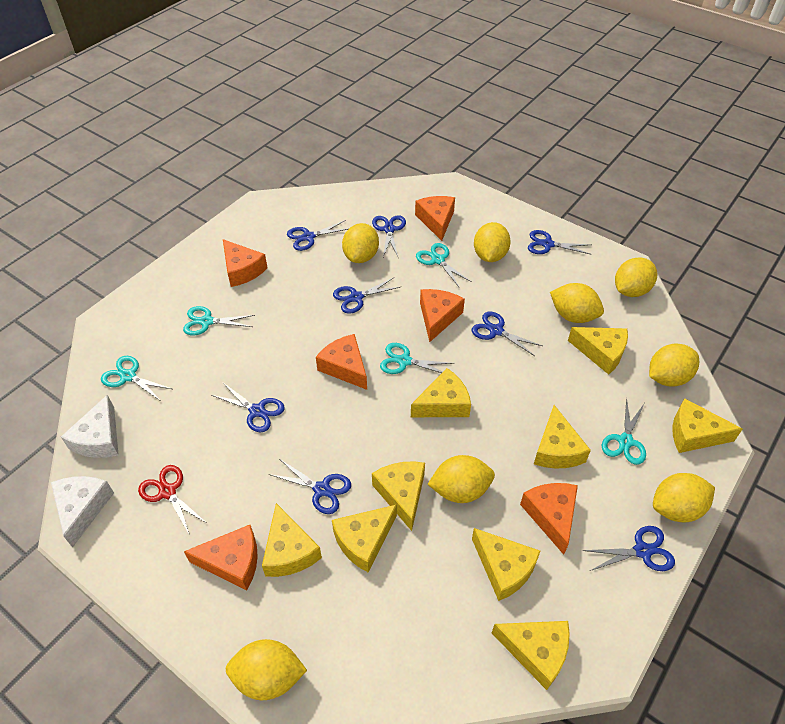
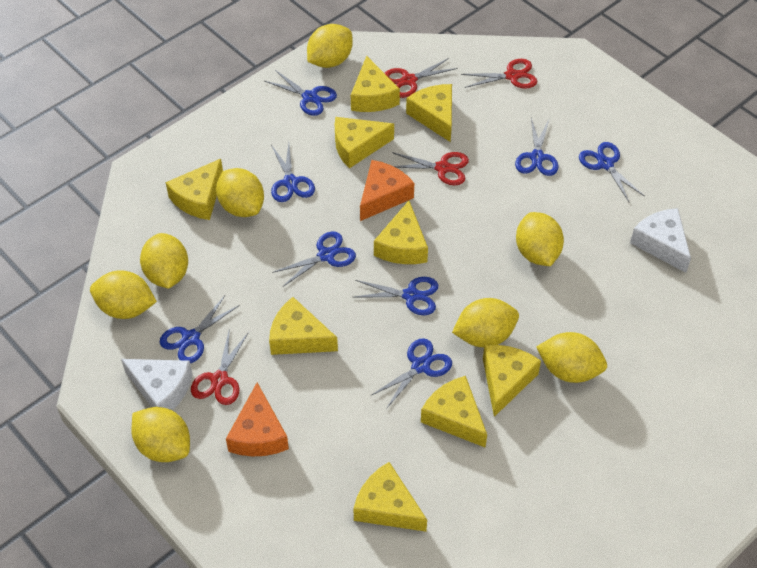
orange cheese: [184,525,258,591] [223,239,268,287] [316,334,367,390] [415,196,455,241] [420,289,465,342] [520,483,578,555] = 6 -> [226,383,289,457] [360,160,414,221] = 2
red scissors: [138,465,208,534] = 1 -> [191,331,249,405] [385,58,458,98] [392,152,469,185] [461,59,537,88] = 4
turquoise scissors: [101,356,172,401] [183,306,255,335] [380,343,454,374] [416,243,472,288] [602,397,646,465] = 5 -> none = 0

